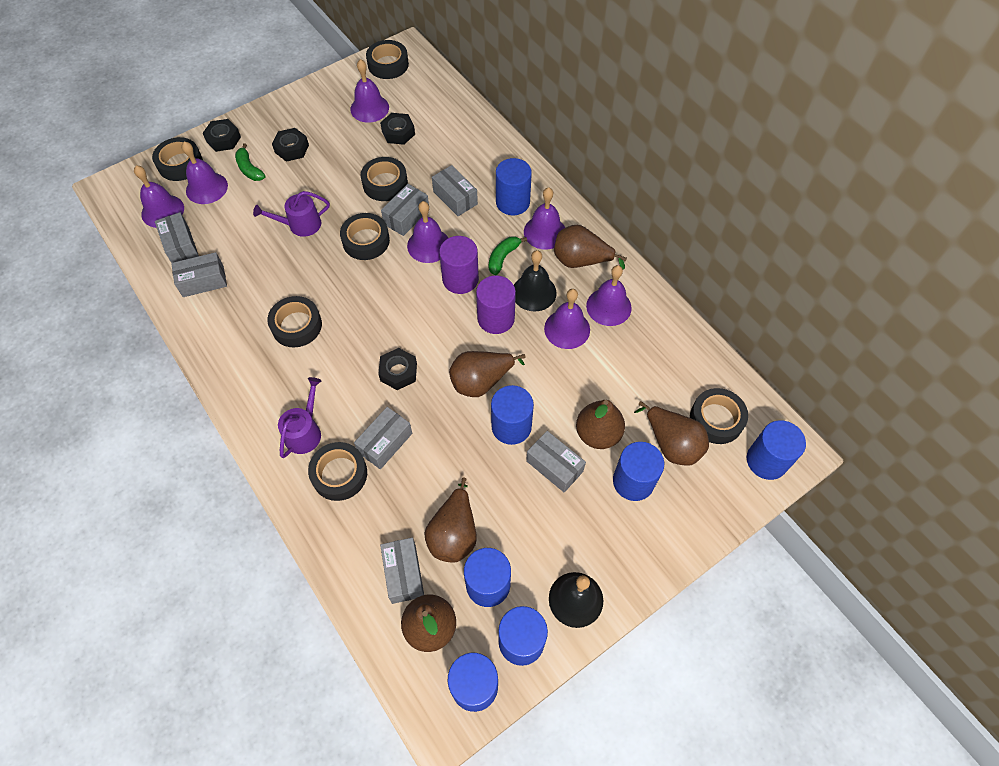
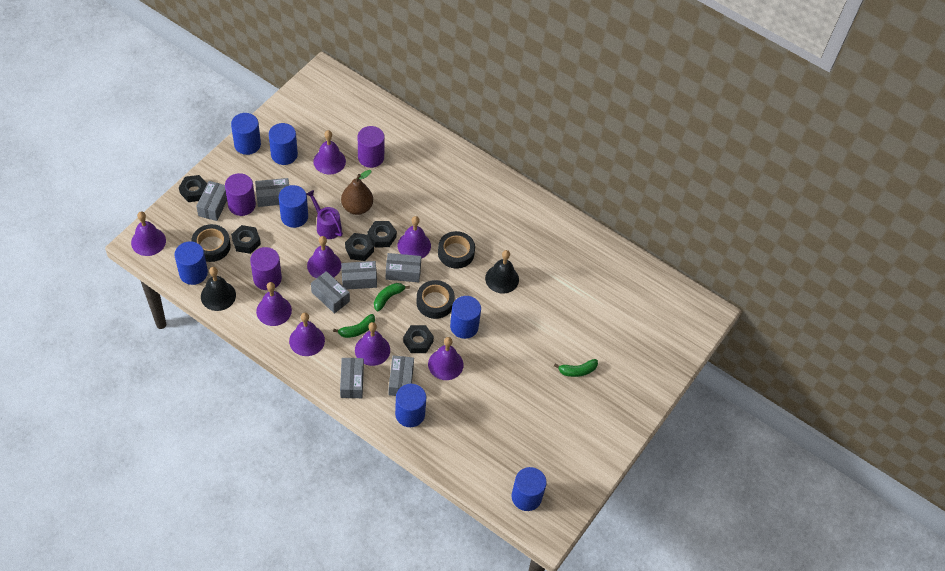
black nut: [203,119,241,152] [272,128,309,162] [378,348,417,390] [380,113,415,145] = 4 -> [179,175,207,202] [231,225,261,254] [345,233,374,261] [368,221,397,247] [403,325,434,353] = 5
black tape: [152,137,203,181] [267,296,322,347] [308,442,367,501] [340,213,390,260] [361,157,408,201] [366,40,409,79] [690,388,748,444] = 7 -> [192,224,231,262] [416,280,455,319] [438,231,475,269] = 3
brown pear: [401,595,456,652] [425,477,477,563] [449,351,526,397] [554,224,627,270] [576,400,625,449] [634,401,709,466] = 6 -> [341,170,373,215] = 1
green banana: [235,143,266,181] [489,236,527,275] = 2 -> [333,314,375,338] [374,283,410,311] [554,359,598,377] = 3
purple bell: [134,165,184,228] [182,142,228,204] [350,59,389,123] [407,201,448,263] [524,187,565,249] [544,289,590,349] [586,265,632,326] = 7 -> [131,212,166,256] [256,282,292,326] [289,312,325,356] [307,236,341,279] [313,130,346,175] [355,322,390,366] [397,216,431,259] [428,337,463,380] = 8
purple cylinder: [439,236,479,294] [476,275,516,334] = 2 -> [225,173,256,216] [250,247,282,290] [358,126,385,168] = 3
purple watering can: [253,191,330,237] [278,377,321,458] = 2 -> [307,190,343,239] = 1

